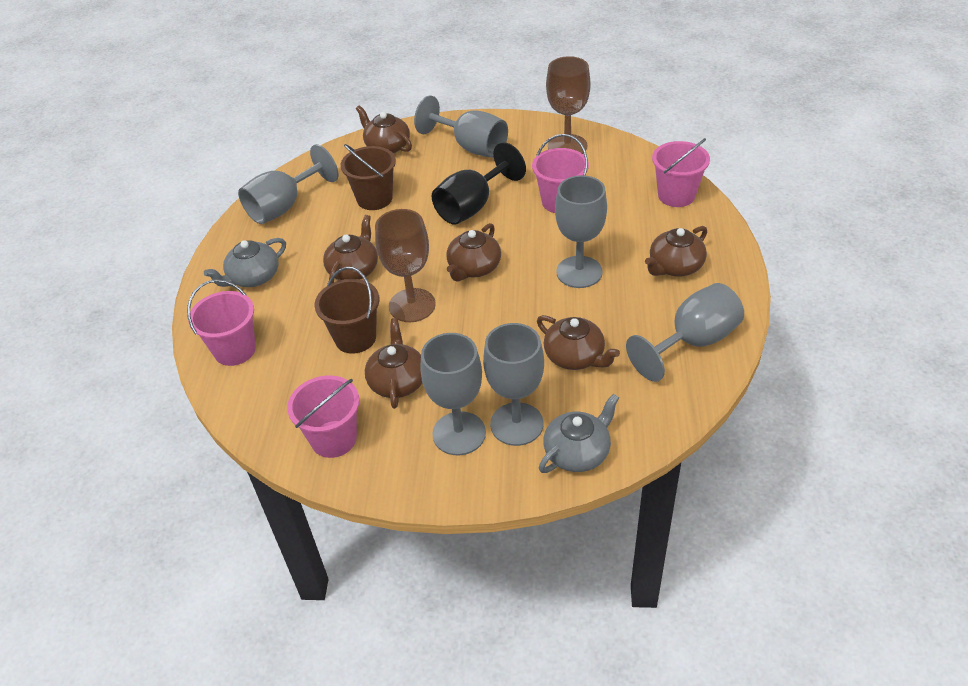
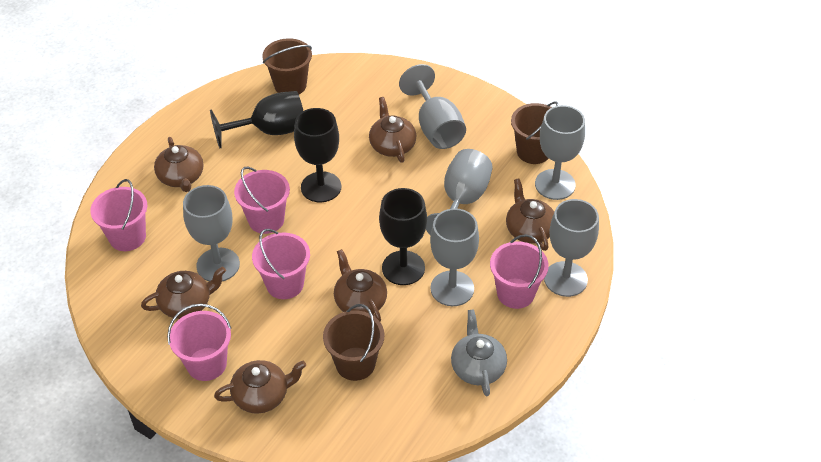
black goblet: [432,142,526,225] = 1 -> [210,91,303,148] [294,108,341,202] [379,188,427,285] = 3
brown bucket: [314,267,379,354] [341,144,396,210] = 2 -> [262,38,312,94] [323,304,385,381] [511,101,558,164] = 3
brown goblet: [375,209,436,322] [546,56,591,154] = 2 -> none = 0
grey teapot: [204,238,286,287] [539,393,619,473] = 2 -> [451,309,507,396] = 1
pink bucket: [187,279,256,366] [287,375,360,458] [532,134,589,213] [652,138,710,207] = 4 -> [90,179,147,251] [167,304,231,381] [234,167,290,234] [252,229,310,299] [490,234,549,309] = 5

